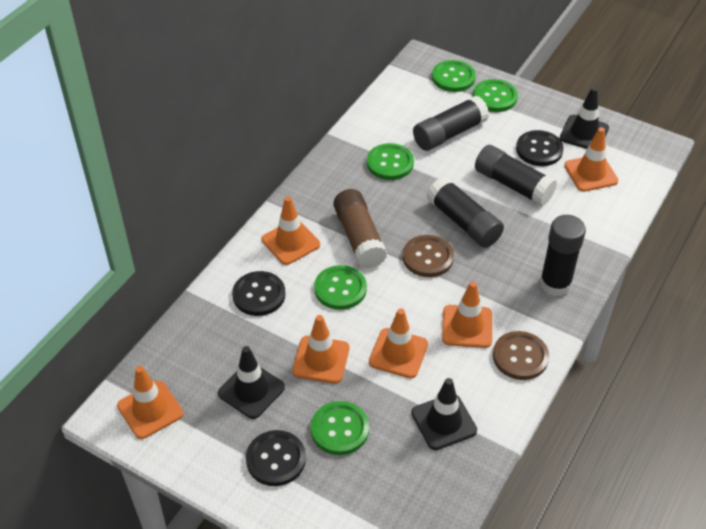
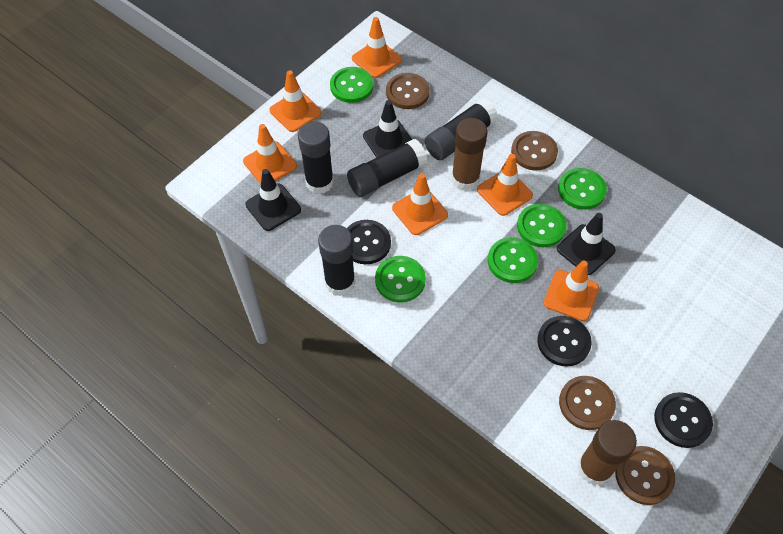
brown button: [403,235,454,277] [493,331,549,380] = 2 -> [386,73,430,109] [511,131,558,171] [559,376,616,430] [615,446,675,505] = 4
brown glue stick: [333,189,387,269] = 1 -> [452,118,488,190] [577,420,637,485] = 2

